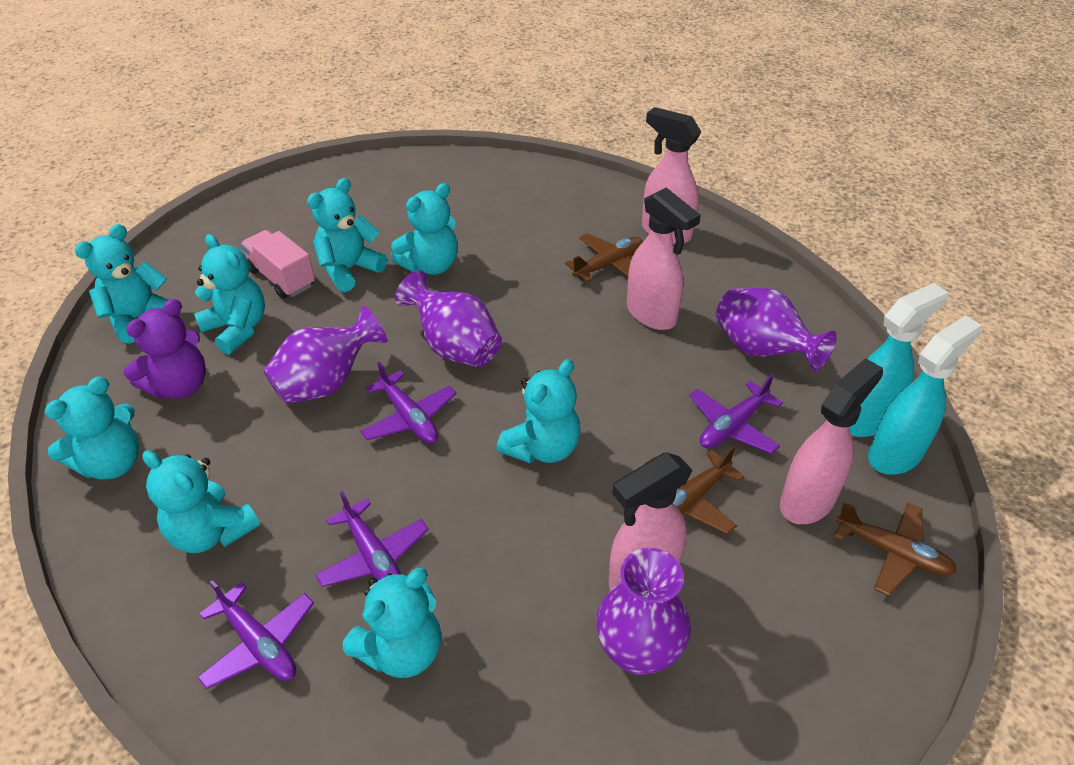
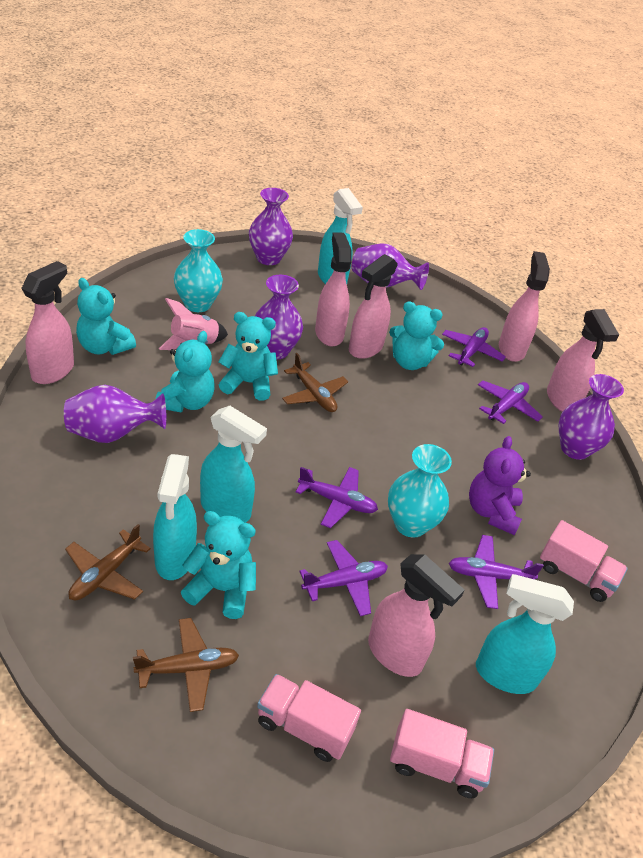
pink rocket: none = 0 -> [159,298,228,350] = 1
pink spray bottle: [609,452,693,590] [627,187,701,330] [642,107,701,244] [780,358,883,524] = 4 -> [21,261,74,384] [315,232,352,347] [349,254,398,359] [368,554,465,677] [499,251,550,362] [547,309,619,412] = 6
pink truck: [241,230,315,299] = 1 -> [257,674,361,762] [390,709,494,798] [540,520,628,602] = 3
purple plane: [197,580,314,689] [316,491,429,587] [360,361,457,444] [689,374,783,454] = 4 -> [296,467,378,528] [299,540,388,616] [442,327,506,367] [449,535,544,609] [478,380,543,424] = 5
purple vase: [263,306,387,404] [395,270,502,367] [596,548,691,675] [716,288,837,372] = 4 -> [64,385,166,443] [249,188,293,265] [255,275,303,359] [352,243,429,290] [559,374,624,460] = 5
turquoise spray bottle: [849,283,948,437] [868,315,982,475] = 2 -> [153,454,197,580] [200,406,267,523] [318,188,363,284] [476,574,574,694] = 4
turquoise teddy bear: [44,376,139,480] [74,224,169,344] [142,450,260,553] [194,234,265,354] [307,178,387,292] [343,568,441,678] [391,183,458,275] [496,359,581,464] = 8 -> [76,278,136,355] [156,331,215,412] [181,511,256,619] [218,312,278,401] [389,301,444,370] = 5
turquoise vase: none = 0 -> [174,229,223,312] [388,444,452,538] = 2

